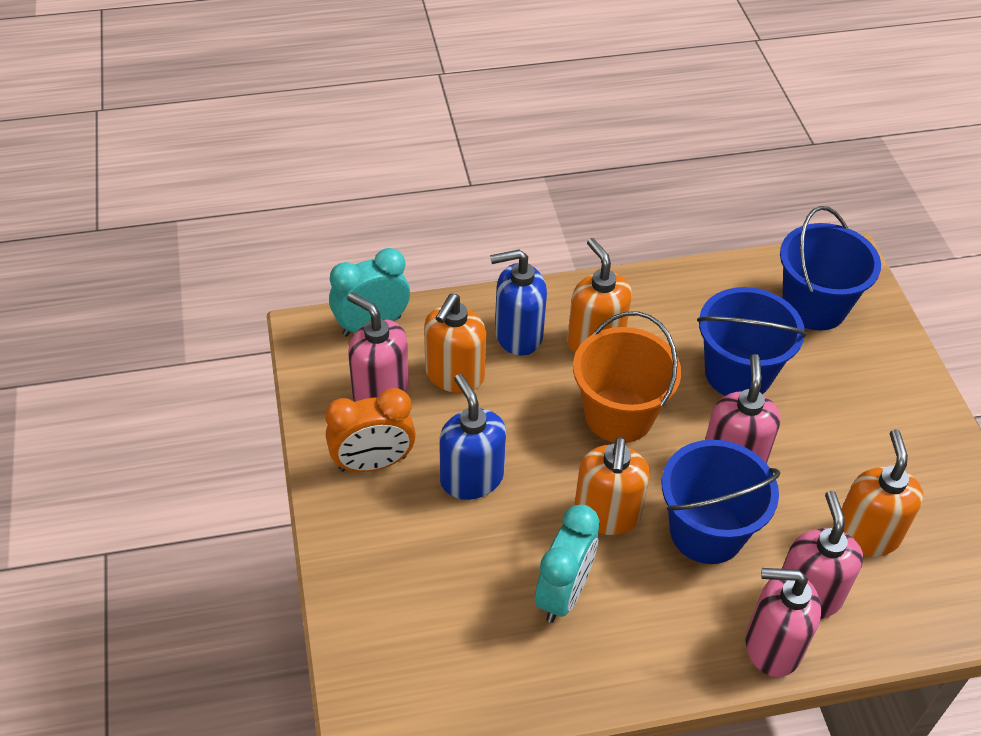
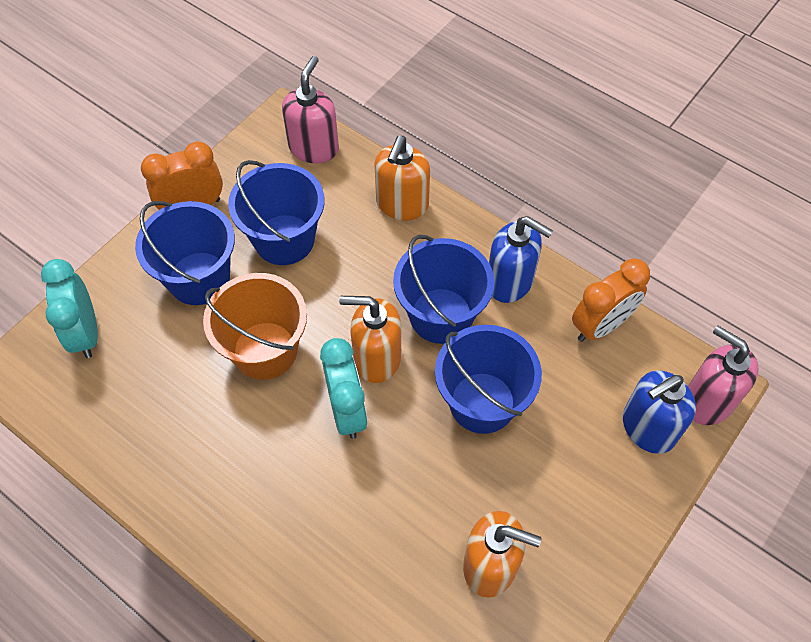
blue bucket: [662,440,780,564] [697,287,807,396] [780,206,881,331] = 3 -> [135,201,235,305] [228,160,325,265] [393,234,494,344] [435,325,542,434] = 4
orange clock: [325,388,416,472] = 1 -> [141,142,223,210] [572,258,650,342] = 2
orange soap dispenser: [424,294,486,393] [567,238,632,353] [574,437,650,535] [841,429,923,557] = 4 -> [339,296,401,383] [374,136,430,221] [463,511,541,598] = 3
pink soap dispenser: [347,292,409,402] [705,354,781,464] [745,568,821,677] [782,491,863,619] = 4 -> [282,56,339,163] [688,325,759,425] = 2

